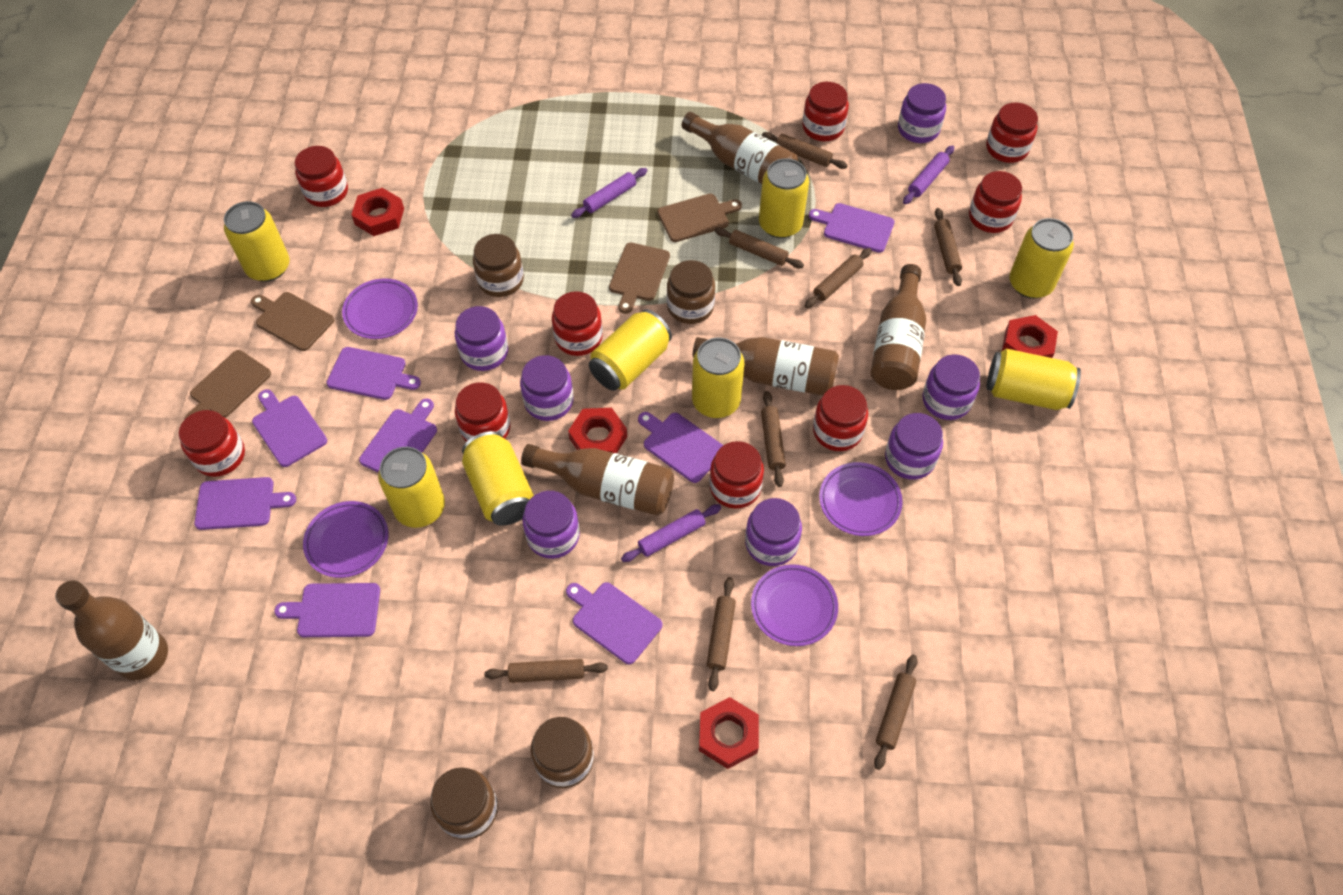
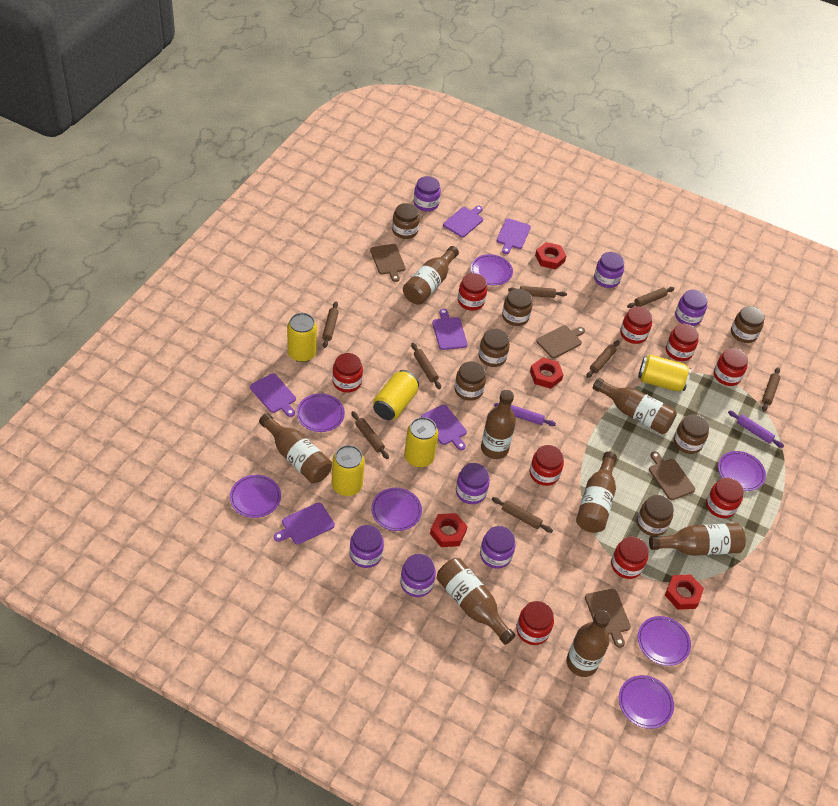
brown bottle: [55,581,168,680] [521,444,674,516] [682,112,799,184] [693,337,839,396] [871,264,926,390] = 5 -> [259,413,332,483] [403,246,459,305] [437,558,515,645] [481,390,516,459] [566,610,610,677] [576,451,617,533] [593,378,677,434] [649,523,746,556] = 8
brown jar: [430,767,498,840] [473,234,524,297] [531,717,594,788] [667,260,715,324] = 4 -> [392,203,420,239] [455,361,486,401] [479,329,510,367] [502,289,533,326] [637,495,674,536] [674,414,709,454] [731,306,765,343] = 7
purple cutting board: [194,477,296,530] [252,389,327,467] [274,583,380,637] [326,347,421,400] [359,398,437,473] [566,582,662,664] [638,412,724,483] [809,203,895,253] = 8 -> [250,373,296,417] [274,502,335,544] [421,405,467,450] [432,309,468,350] [443,206,483,237] [497,218,531,254] = 6
purple plate: [303,501,388,578] [342,278,418,339] [751,564,838,646] [819,462,903,536] = 4 -> [230,475,281,518] [297,393,345,432] [371,488,422,531] [471,254,513,286] [619,675,674,729] [638,616,691,666] [718,451,766,491] = 7
purple rolling pin: [571,168,647,218] [621,504,721,562] [903,145,954,204] = 3 -> [494,403,556,426] [728,410,784,448] = 2
yellow can: [224,201,289,282] [378,447,445,528] [462,431,534,526] [589,309,672,391] [692,337,744,418] [759,158,809,238] [987,349,1081,410] [1010,218,1074,299] = 8 -> [287,313,317,362] [332,445,365,496] [373,370,419,420] [404,417,438,468] [638,354,691,391] = 5

